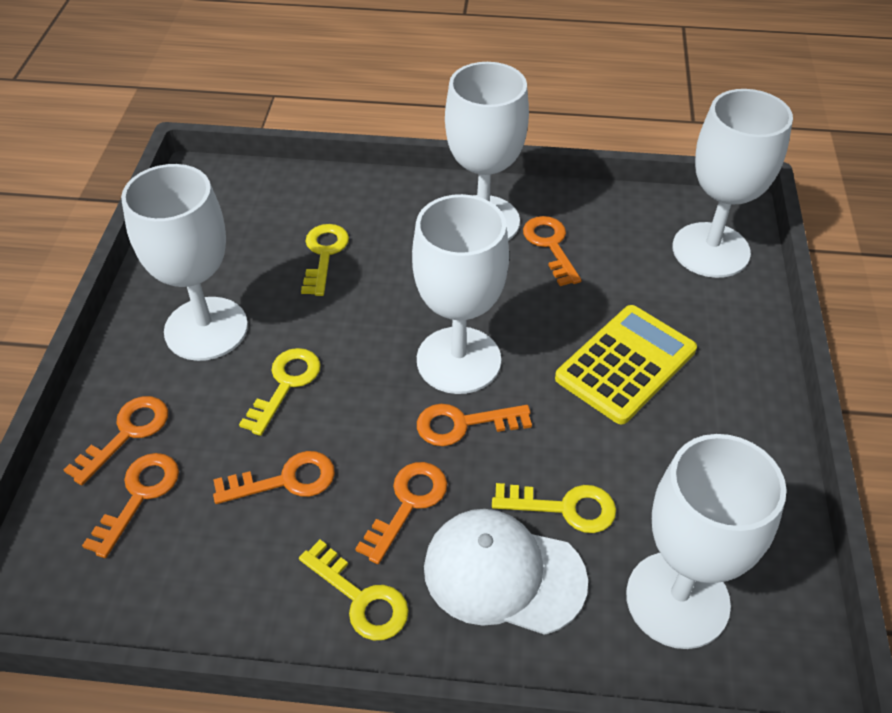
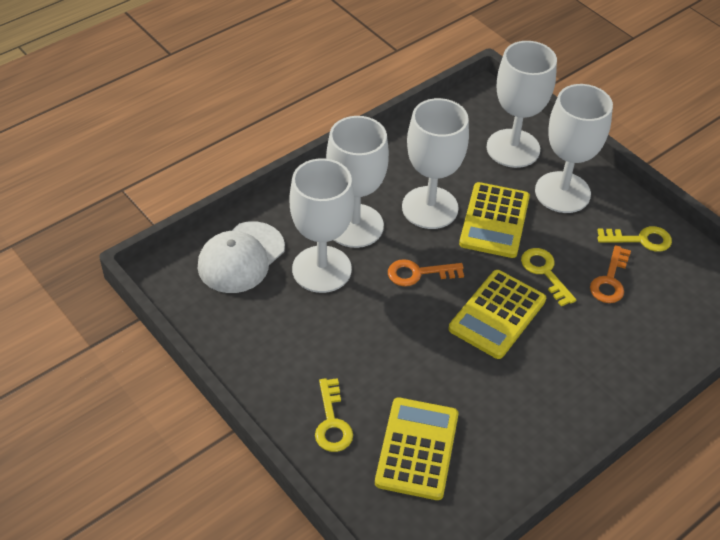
orange key: [64,396,168,485] [82,453,179,558] [213,451,335,504] [355,462,447,564] [417,404,532,446] [523,216,581,286] = 6 -> [388,259,464,286] [590,245,631,303] = 2
yellow calculator: [555,305,697,424] = 1 -> [375,397,458,500] [449,270,546,359] [459,182,530,258] = 3
yellow key: [239,348,321,436] [299,540,409,640] [301,224,349,296] [492,483,616,533] = 4 -> [315,378,353,452] [521,248,576,307] [597,226,672,252] = 3

